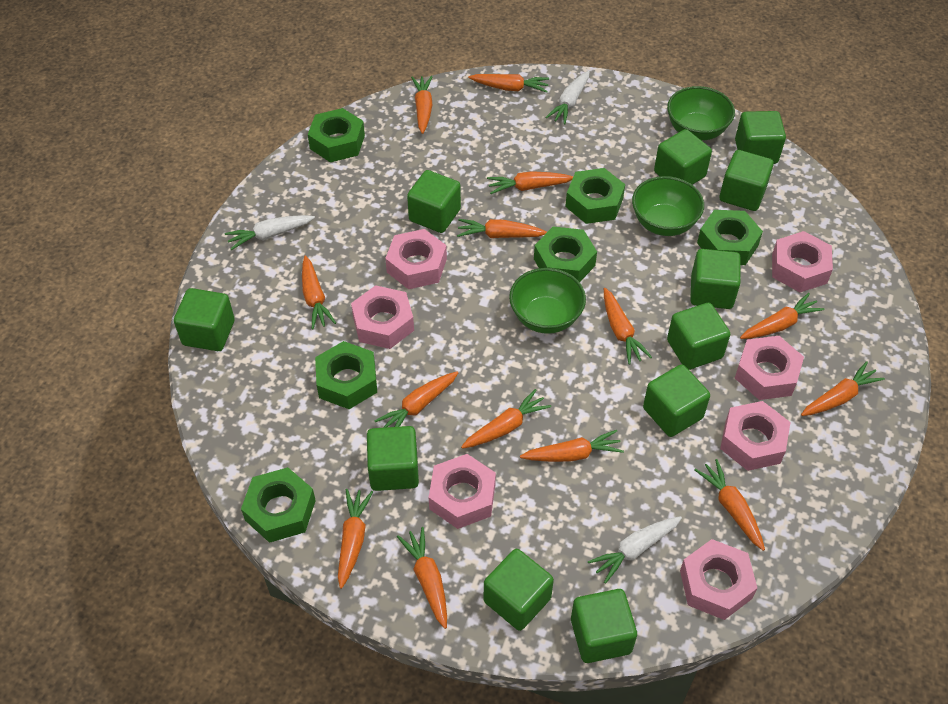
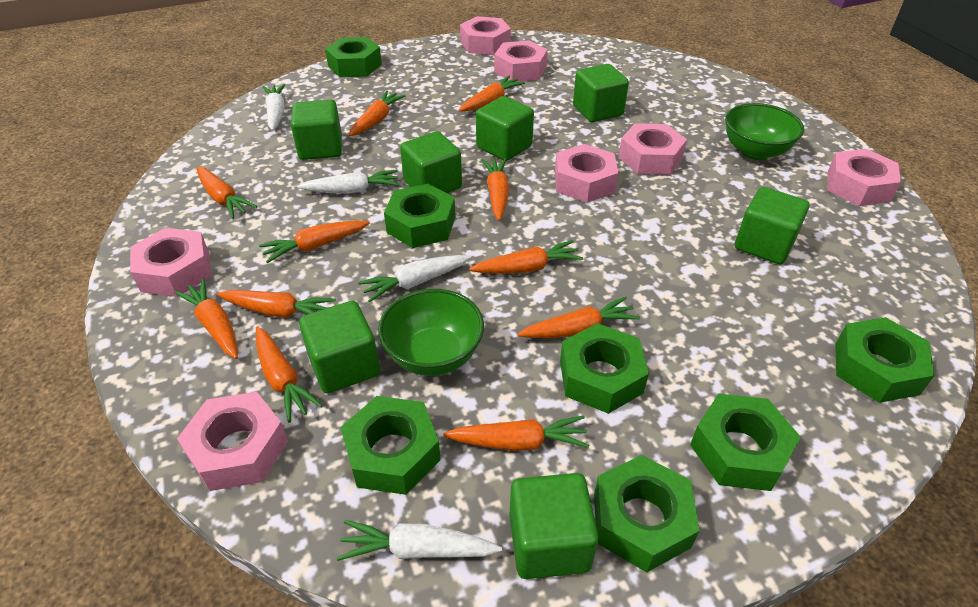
green bowl: [509,268,586,334] [632,176,704,236] [667,86,735,141] = 3 -> [378,289,484,376] [725,103,804,160] = 2
green cube: [174,288,235,351] [367,426,419,491] [407,170,461,233] [484,549,554,631] [571,589,637,663] [643,364,710,437] [654,129,712,185] [667,303,730,370] [690,249,740,309] [720,150,774,211] [735,111,786,164] = 11 -> [291,100,342,160] [299,301,380,393] [400,131,462,193] [476,96,534,161] [509,473,599,579] [573,64,629,122] [735,187,810,264] = 7
green nut: [241,467,316,543] [308,108,365,162] [315,341,377,409] [534,226,597,282] [565,168,625,224] [697,210,763,265] = 6 -> [325,37,382,77] [340,396,441,495] [384,184,455,248] [560,323,649,414] [594,455,699,572] [690,394,801,491] [835,317,935,403] = 7
orange carrot: [302,256,336,329] [338,489,373,589] [375,371,458,428] [397,527,447,629] [411,76,433,134] [457,219,547,238] [461,389,551,449] [468,74,549,93] [487,171,573,194] [520,430,624,462] [604,288,652,365] [694,459,765,551] [740,293,825,339] [801,361,885,416] = 14 -> [174,279,238,359] [197,166,257,219] [217,290,336,318] [255,326,323,423] [259,220,370,263] [349,91,406,136] [444,416,589,451] [458,76,525,112] [469,240,583,274] [481,158,509,221] [518,297,640,338] = 11
white carrot: [225,215,315,250] [545,71,590,125] [588,516,682,584] = 3 -> [263,84,285,131] [297,170,399,193] [337,520,502,561] [358,255,471,303] = 4

